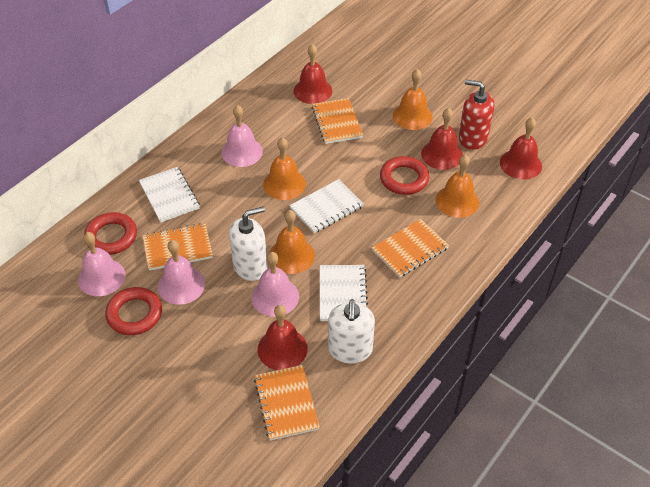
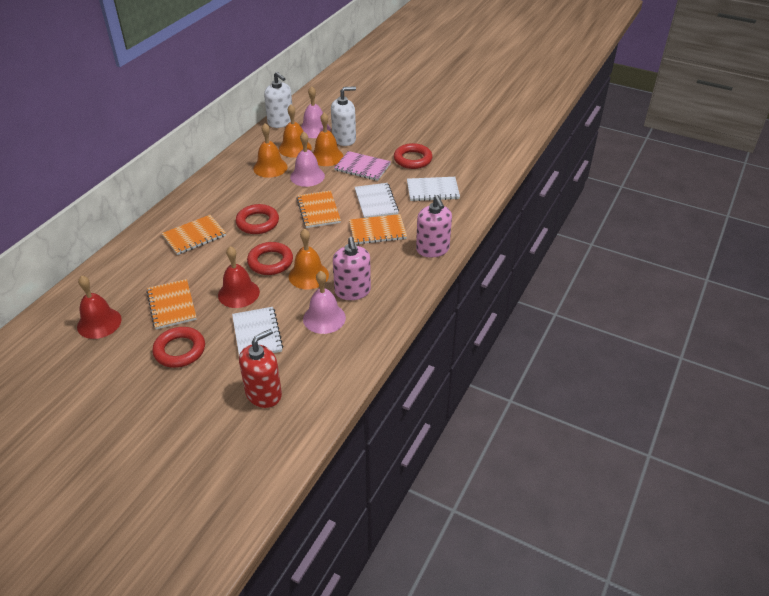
pink bell: [78,232,126,296] [158,240,205,305] [221,105,263,167] [251,252,299,317] = 4 -> [290,132,325,187] [301,86,331,138] [303,271,346,334] = 3
pink notebook: none = 0 -> [334,151,391,181] = 1
pink soap dispenser: none = 0 -> [333,237,371,300] [416,195,452,257] = 2
red bell: [258,305,307,370] [294,44,332,104] [421,108,463,170] [500,117,542,180] = 4 -> [77,275,122,339] [218,246,260,308] = 2
red ring: [84,212,137,255] [105,287,162,335] [380,156,429,195] = 3 -> [153,327,205,368] [236,204,279,234] [247,242,293,275] [394,143,432,169] = 4

